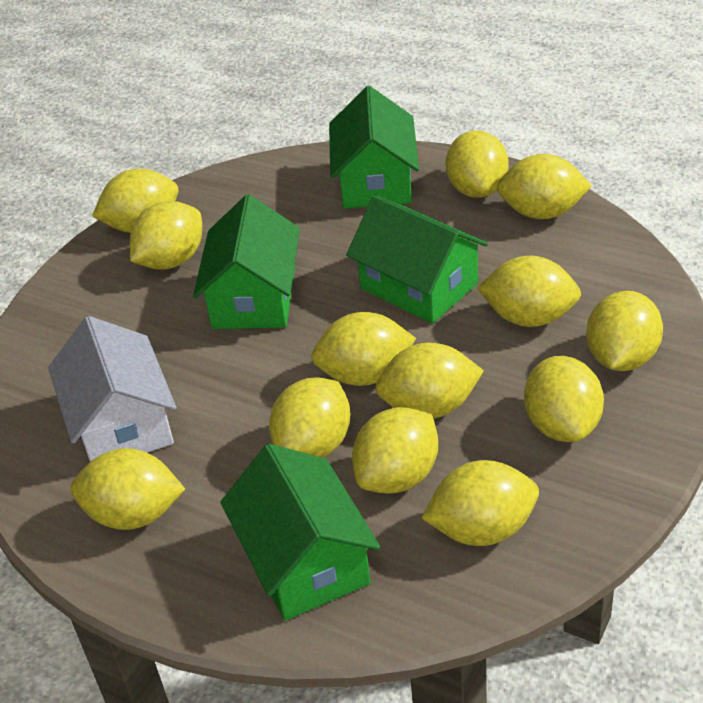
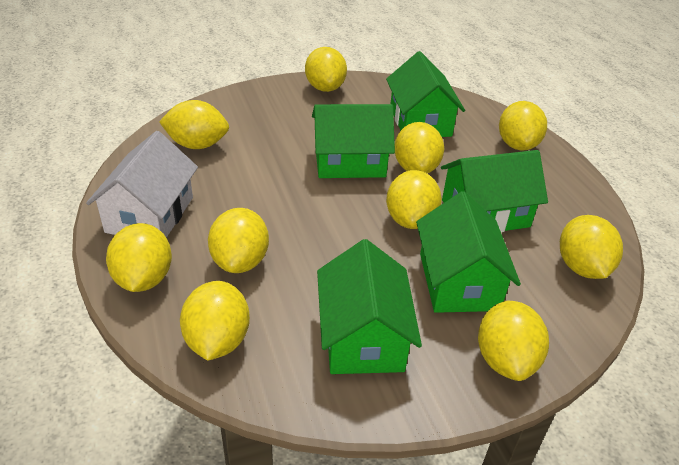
green house: [193,194,300,329] [220,444,381,621] [329,86,419,209] [346,195,488,324] = 4 -> [312,104,395,178] [317,239,422,374] [386,51,465,137] [416,191,521,313] [441,150,548,232] = 5
yellow lemon: [70,448,185,530] [92,169,178,233] [130,201,202,270] [269,377,351,458] [311,312,416,386] [352,407,438,494] [375,343,484,419] [422,460,539,546] [445,130,509,198] [477,256,581,327] [497,154,592,219] [524,356,604,442] [586,291,663,371] = 13 -> [106,223,172,292] [159,100,229,149] [180,281,250,361] [208,208,269,273] [305,47,347,92] [386,170,442,229] [395,122,444,173] [478,301,549,381] [499,101,547,151] [560,215,623,279] = 10

